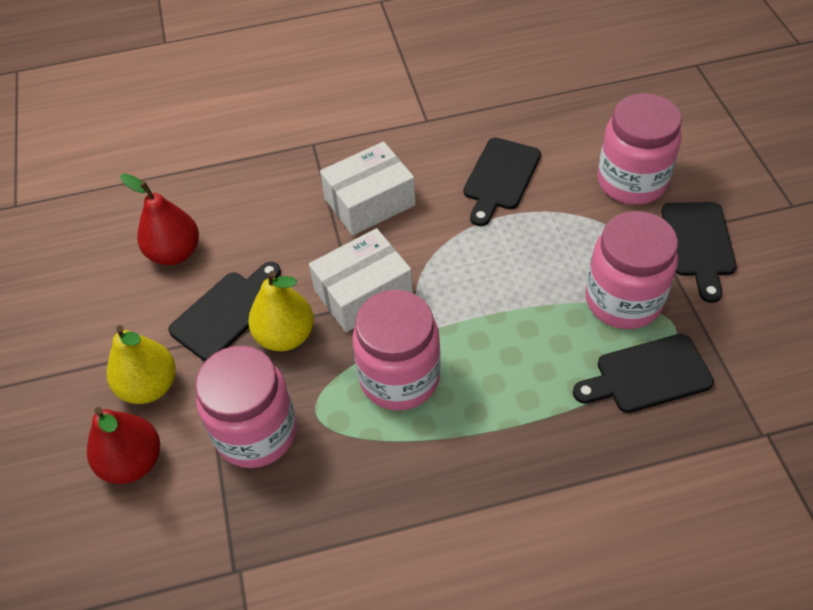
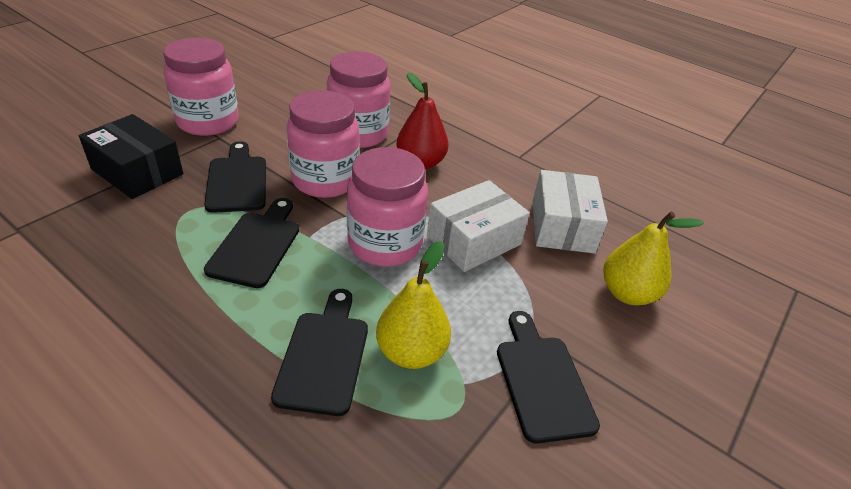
black box: none = 0 -> [79,114,183,199] = 1
red pear: [87,407,160,484] [120,173,199,265] = 2 -> [396,73,448,170] = 1

